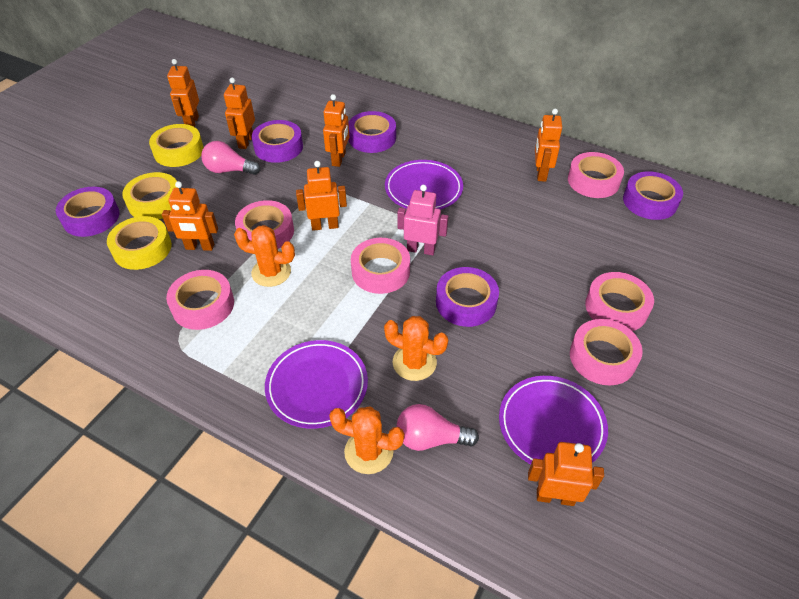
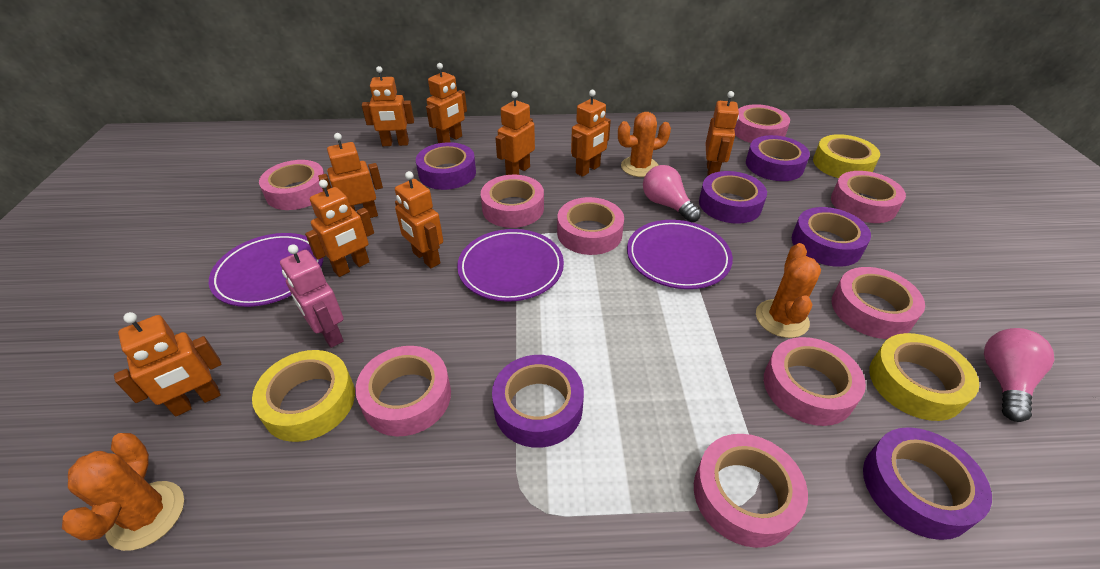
orange robot: [162,181,218,251] [167,59,199,127] [224,78,255,149] [296,161,347,231] [323,94,349,167] [528,442,604,506] [535,109,562,182] = 7 -> [114,312,221,417] [305,180,374,277] [318,133,383,218] [362,66,414,146] [395,171,443,268] [426,63,467,143] [495,91,535,175] [571,90,611,177] [705,91,739,176] = 9
pink tape: [166,270,234,330] [235,200,294,249] [351,238,410,294] [568,152,624,198] [570,319,643,386] [585,272,654,331] = 6 -> [259,160,324,210] [355,346,451,436] [481,175,544,228] [557,197,624,255] [694,434,808,548] [734,104,790,143] [764,337,866,426] [831,171,906,223] [832,267,925,339] = 9
purple tape: [56,187,119,237] [252,120,303,163] [348,111,396,153] [436,267,499,327] [623,171,683,220] = 5 -> [416,142,476,190] [492,355,584,448] [699,171,767,224] [746,135,810,181] [792,207,871,267] [863,427,992,540] = 6

